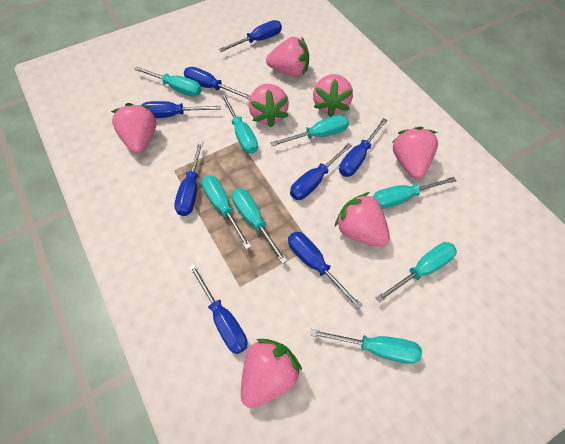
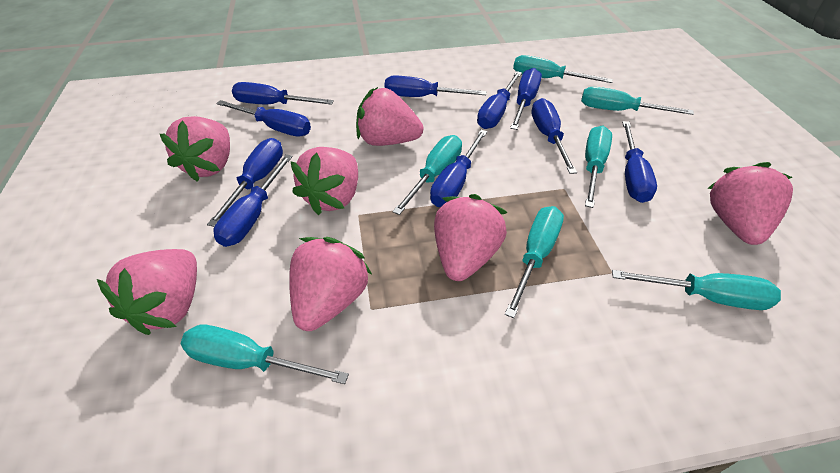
blue screwdriver: [142,101,221,118] [174,141,203,216] [184,67,250,99] [189,264,248,354] [219,20,282,52] [288,232,362,309] [290,143,352,200] [339,118,388,177] = 8 -> [207,138,283,227] [213,154,293,247] [216,100,311,136] [232,82,334,105] [384,75,487,97] [430,130,487,207] [477,71,522,129] [510,68,542,130] [531,98,577,174] [622,121,657,203] = 10
turquoise screwdriver: [134,67,202,97] [202,176,251,250] [221,94,258,154] [232,188,288,264] [270,115,349,147] [310,329,422,364] [373,177,457,209] [376,242,457,303] = 8 -> [181,324,349,384] [392,135,462,215] [505,206,564,318] [513,55,613,83] [581,87,694,115] [585,126,612,208] [612,270,781,310] = 7

